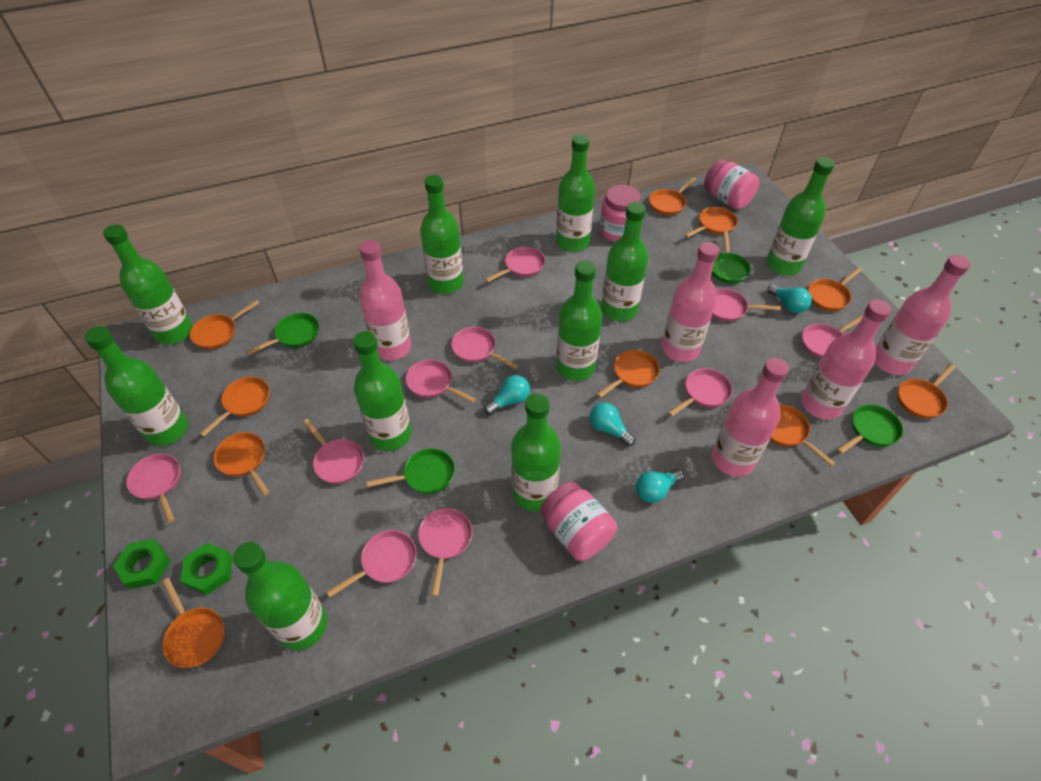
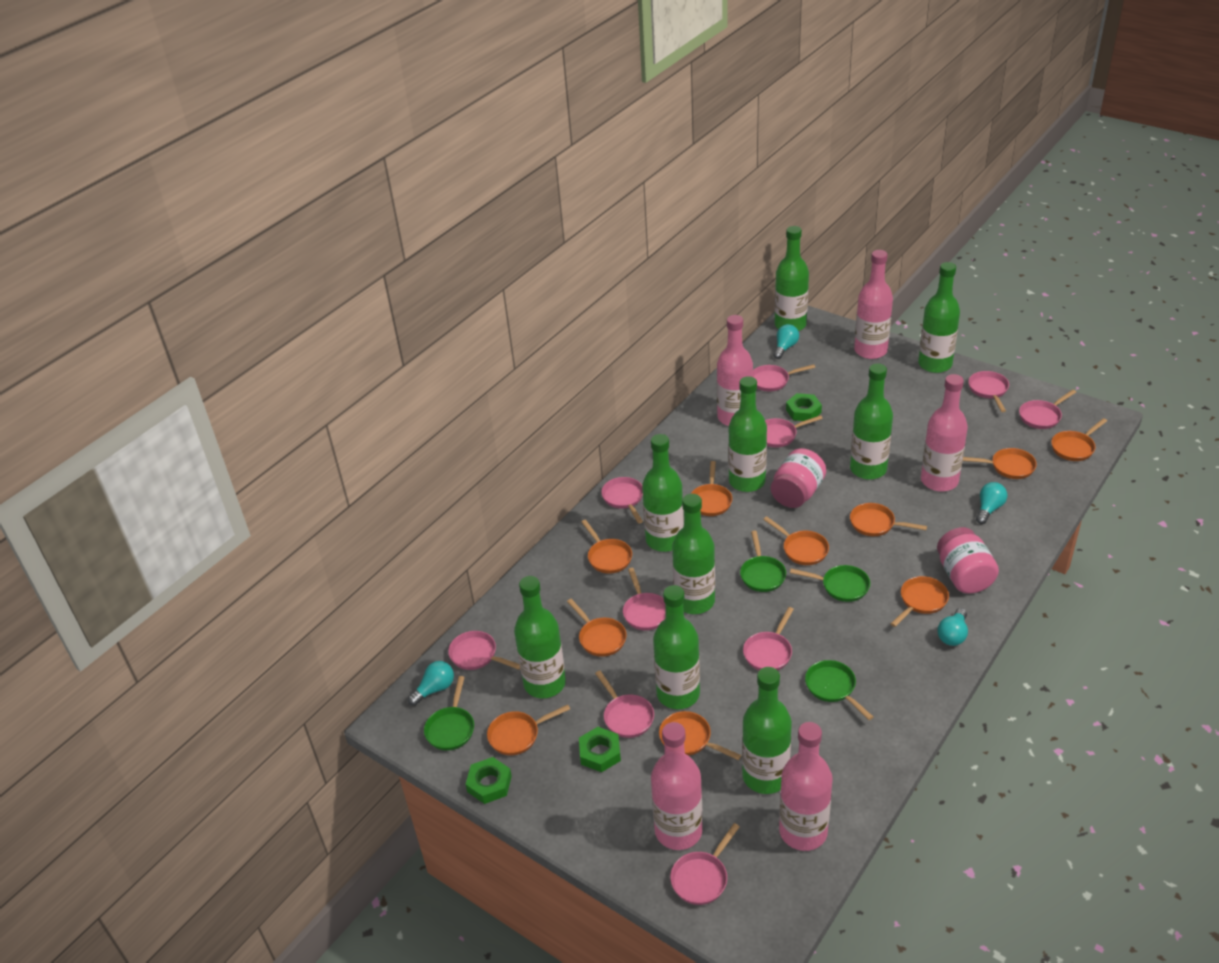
green bottle: [85,326,188,446] [103,224,193,344] [233,542,327,650] [353,331,412,451] [420,175,464,294] [511,393,561,511] [556,134,595,252] [556,260,602,381] [601,202,648,322] [766,157,835,275] = 10 -> [514,576,566,698] [642,434,684,552] [653,585,700,709] [672,494,715,614] [728,376,767,492] [742,667,792,794] [775,226,809,331] [850,363,893,480] [918,262,960,373] = 9
green nut: [113,539,171,589] [181,543,232,595] = 2 -> [465,757,512,804] [579,727,621,772] [786,393,822,421] = 3
pink jar: [540,481,617,561] [600,185,641,242] [704,159,759,210] = 3 -> [771,448,826,508] [937,527,999,593] = 2

